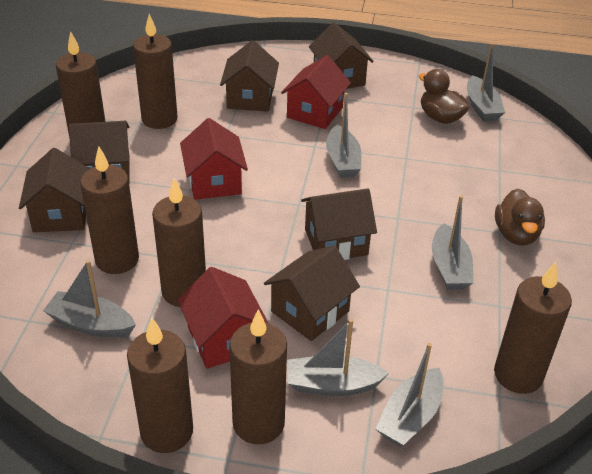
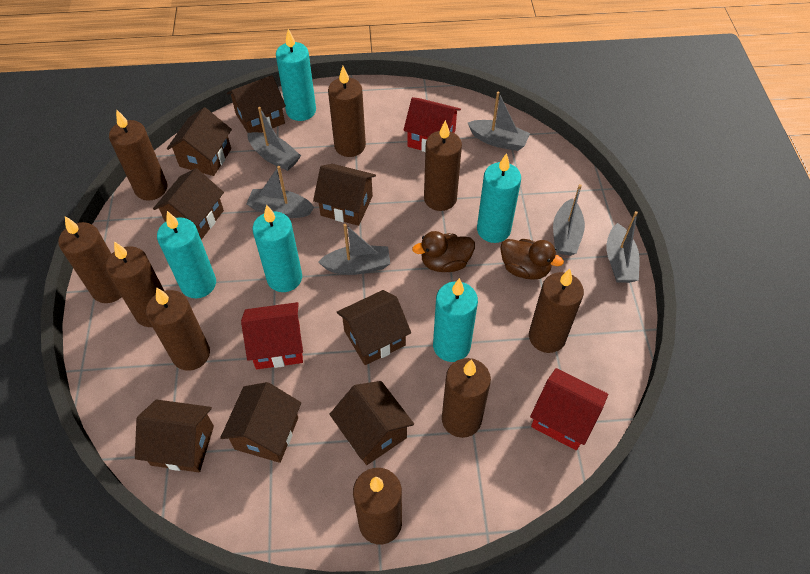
brown candle: [56,31,106,138] [80,147,139,274] [127,318,193,453] [133,14,178,129] [152,178,206,307] [229,309,287,444] [494,262,572,394] = 7 -> [58,216,122,303] [106,241,164,327] [109,109,167,201] [146,287,210,371] [328,66,366,157] [353,468,402,544] [424,120,462,211] [442,358,491,438] [529,269,584,353] = 9
brown house: [19,148,90,232] [69,121,129,179] [220,40,279,112] [264,246,360,341] [301,188,377,260] [309,22,374,89] = 6 -> [135,400,214,472] [153,168,224,240] [167,107,232,176] [220,382,301,463] [227,75,286,133] [313,164,376,226] [329,381,414,465] [337,290,411,365] = 8
turquoise candle: none = 0 -> [157,211,216,298] [252,204,302,292] [276,29,316,121] [433,278,478,362] [477,153,521,243] = 5

